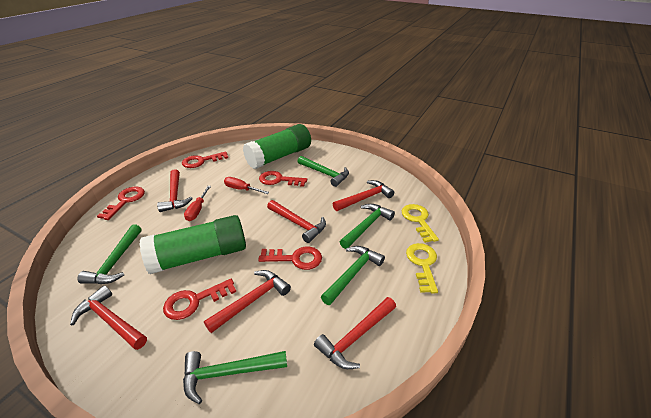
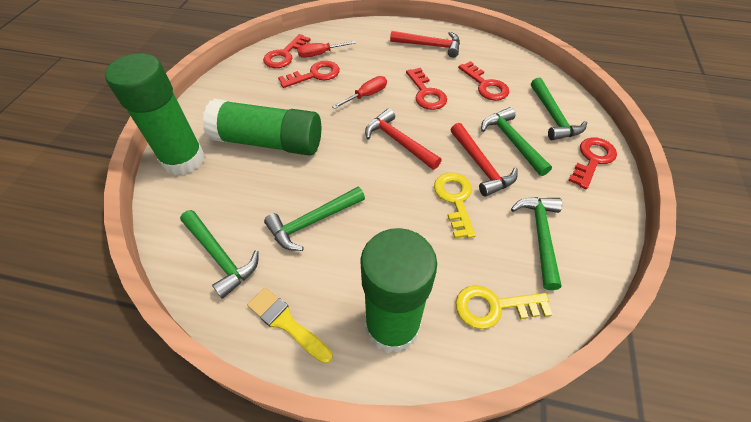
green glue stick: [140,215,246,274] [243,124,311,169] = 2 -> [105,53,205,175] [202,99,321,155] [360,228,437,353] = 3
red hammer: [70,285,147,350] [157,169,193,212] [204,270,291,333] [267,200,326,243] [314,297,396,369] [333,180,394,211] = 6 -> [365,108,442,170] [390,31,460,58] [451,123,518,197] = 3
yellow brush: none = 0 -> [247,287,333,363] = 1

